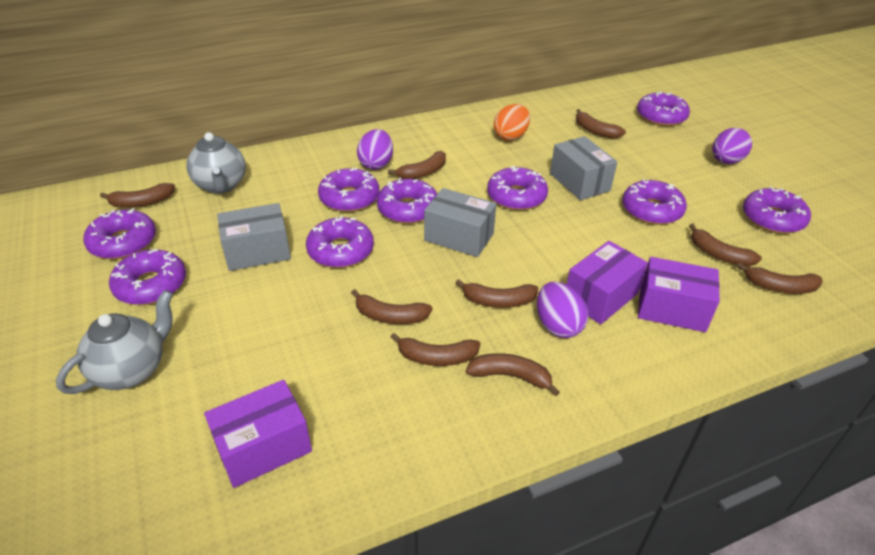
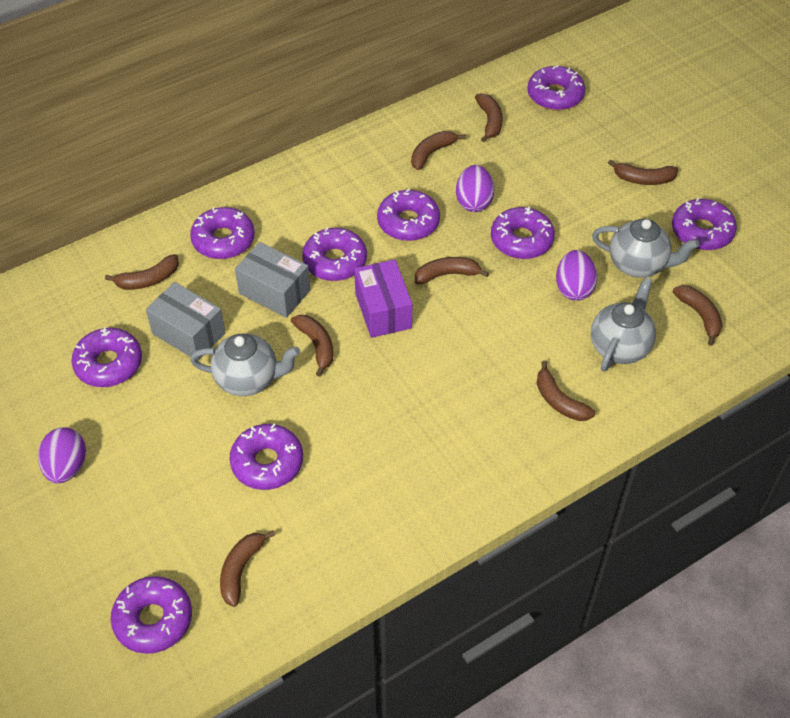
grey box: [217,203,291,271] [424,188,496,257] [550,136,617,200] = 3 -> [146,282,226,361] [235,242,310,318] = 2
grey teapot: [56,290,173,394] [186,132,246,194] = 2 -> [190,333,300,396] [591,277,656,371] [592,218,700,278] = 3
orange egg: [494,104,530,141] = 1 -> none = 0
purple box: [204,380,312,488] [567,241,648,324] [638,257,720,332] = 3 -> [354,260,412,338] = 1

